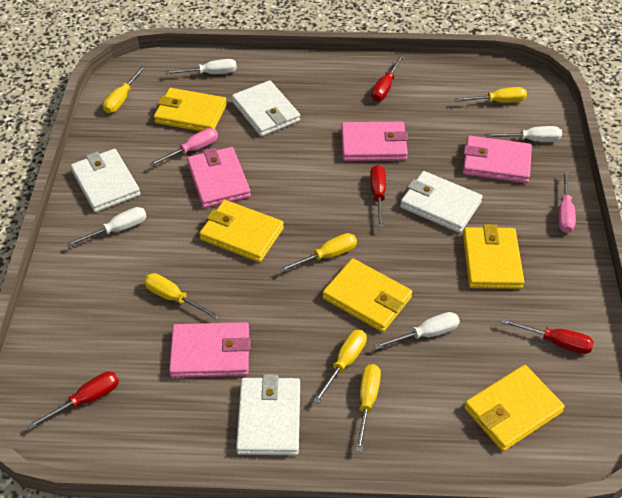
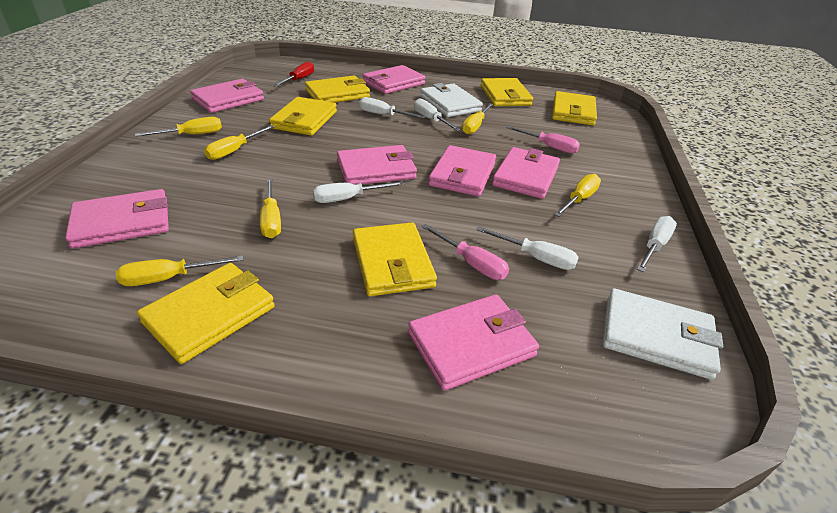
pink wallet: [169,322,251,378] [187,147,251,208] [341,122,408,161] [463,136,532,183] = 4 -> [65,189,169,249] [190,79,264,113] [337,145,417,185] [363,65,426,94] [408,295,539,391] [428,145,496,197] [492,147,560,199] = 7
red screwdriver: [27,371,119,430] [370,165,386,228] [372,55,404,101] [500,318,594,354] = 4 -> [273,62,314,87] = 1
white screwdriver: [66,207,147,247] [165,59,237,74] [374,312,460,350] [485,126,562,142] = 4 -> [313,181,405,203] [359,97,425,119] [414,98,461,131] [476,226,579,270] [637,216,677,272] = 5
white wallet: [71,149,140,212] [232,80,300,137] [236,374,300,455] [400,171,482,233] = 4 -> [420,83,483,117] [602,288,723,380] = 2
yellow wallet: [154,88,227,131] [199,200,284,262] [322,258,412,332] [463,224,524,289] [464,365,565,451] = 5 -> [137,263,275,364] [269,97,337,136] [305,76,370,103] [353,222,437,296] [481,78,533,106] [552,91,597,126] = 6

